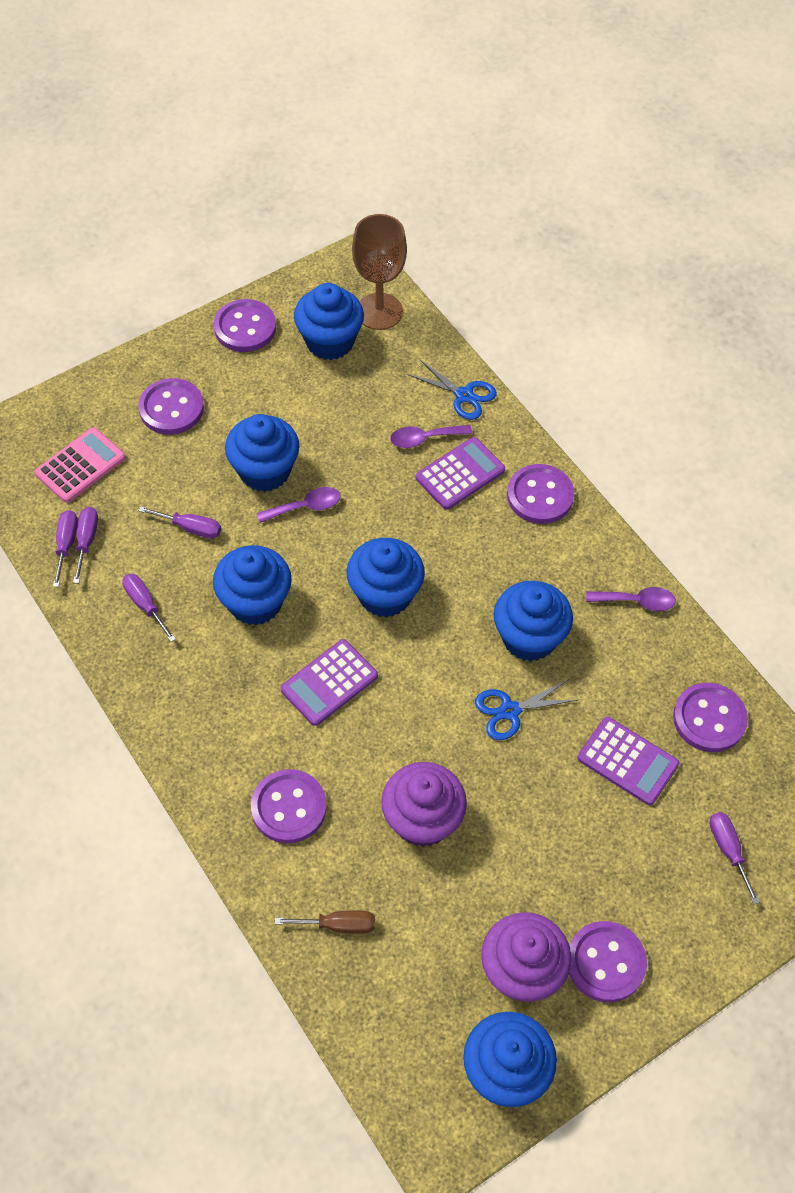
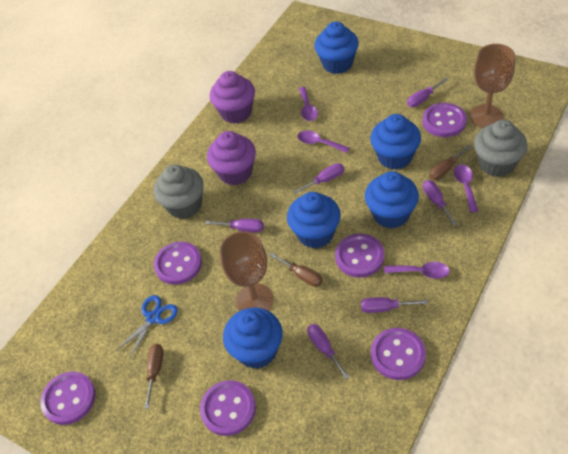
blue cupcake: [213,545,292,625] [225,414,299,492] [294,283,364,360] [347,538,425,617] [463,1012,557,1107] [494,581,573,661] = 6 -> [223,308,283,369] [287,192,341,249] [314,21,359,74] [365,171,419,229] [370,114,421,170] = 5
blue scissors: [408,360,497,420] [475,679,577,740] = 2 -> [115,295,178,359] = 1
brown goblet: [352,214,407,330] = 1 -> [220,231,274,311] [470,44,515,128] = 2
brown screwdriver: [275,911,375,934] = 1 -> [144,344,164,409] [269,253,323,287] [429,145,472,180] = 3
grey cupcake: none = 0 -> [153,164,204,219] [474,120,527,177] = 2
pink calculator: [35,428,126,503] = 1 -> none = 0
purple calculator: [281,639,378,726] [416,437,505,510] [577,717,679,805] = 3 -> none = 0
purple screwdriver: [53,510,78,587] [73,507,98,583] [122,574,176,642] [138,506,221,539] [710,812,760,904] = 5 -> [205,219,264,233] [293,163,344,194] [307,324,350,379] [361,297,428,313] [407,78,449,107] [423,180,457,226] = 6
purple spoon: [257,487,341,523] [390,425,472,448] [586,587,676,611] = 3 -> [297,131,349,153] [299,87,318,121] [384,262,450,279] [453,164,478,212] = 4

